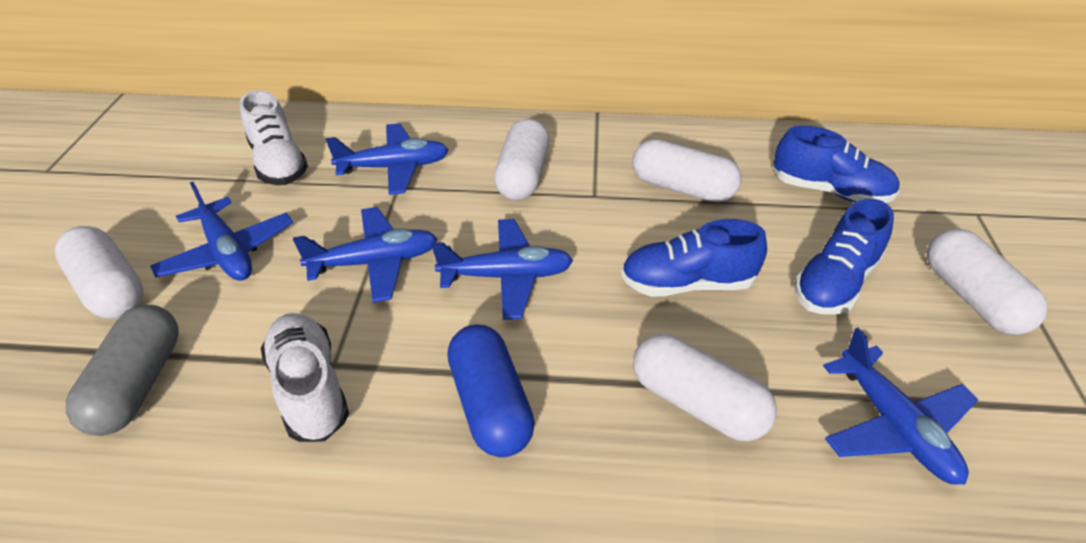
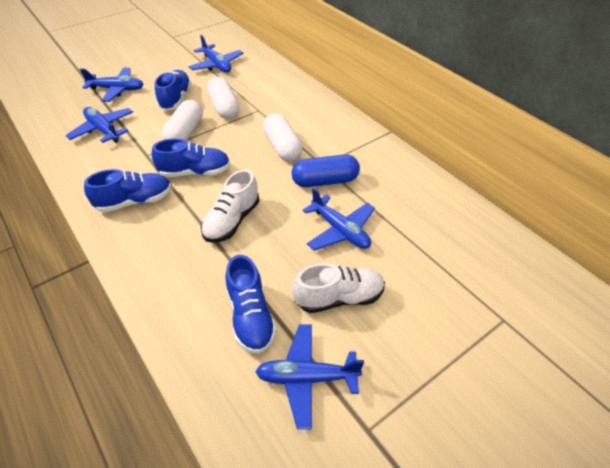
blue shoe: [621,219,767,297] [774,126,900,203] [794,199,894,315] = 3 -> [84,169,171,212] [151,139,230,177] [155,70,191,111] [225,255,277,354] = 4
grey capsule: [66,305,179,436] = 1 -> none = 0
white capsule: [55,226,143,319] [494,119,549,200] [632,139,741,202] [633,334,777,441] [927,228,1048,335] = 5 -> [162,100,203,141] [207,77,240,119] [263,113,303,161] = 3

